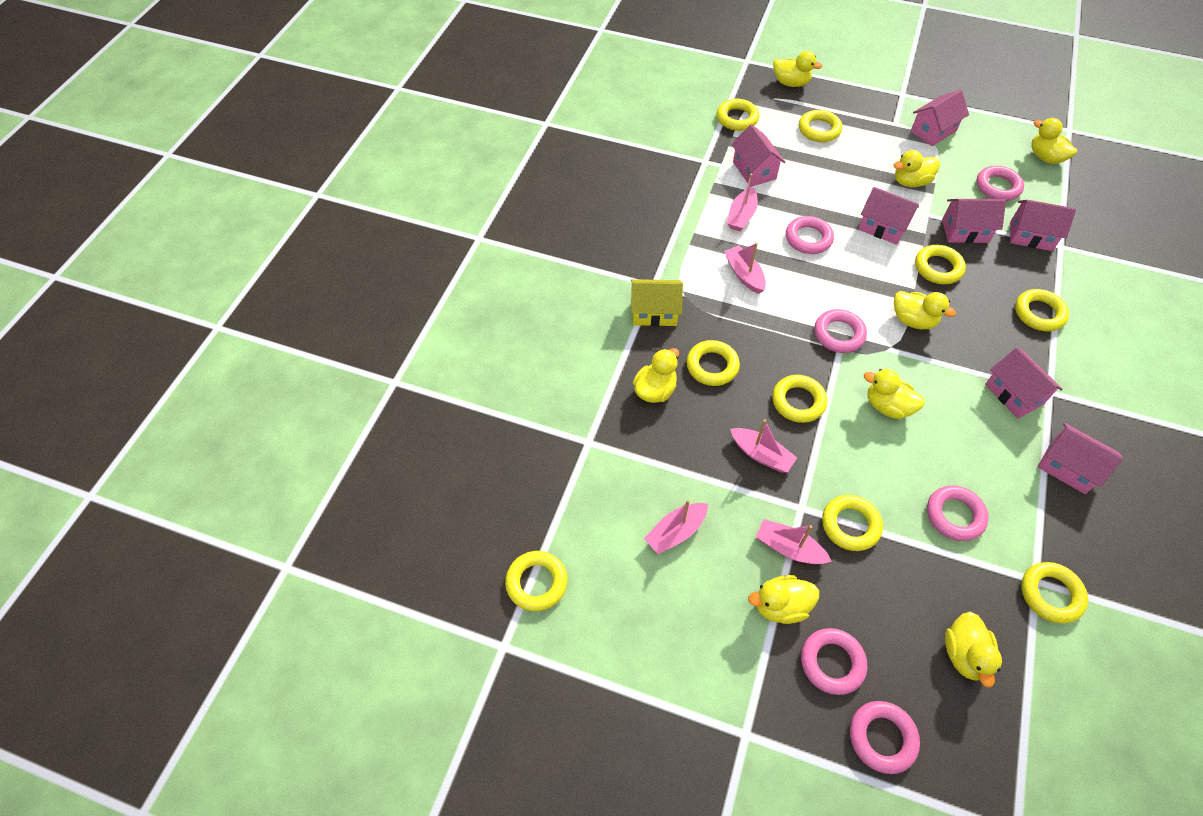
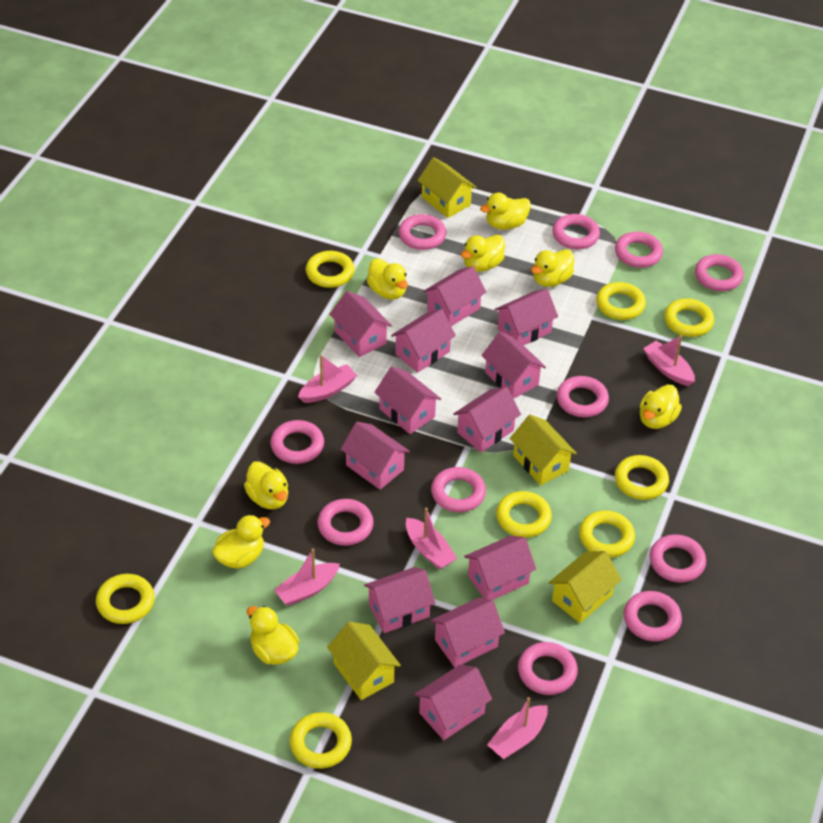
pink house: [731,124,785,187] [858,187,919,245] [911,90,969,146] [942,199,1006,243] [985,347,1063,419] [1010,200,1076,251] [1037,423,1123,494] = 7 -> [329,291,392,357] [341,422,410,490] [364,567,435,633] [374,367,441,434] [391,309,456,373] [414,665,492,740] [423,266,486,326] [431,597,505,668] [453,387,521,452] [464,535,536,600] [481,332,546,399] [494,289,558,345] = 12
pink ring: [786,216,834,254] [801,628,867,695] [814,309,867,353] [850,701,920,774] [927,485,989,541] [976,166,1024,201] = 6 -> [270,420,324,464] [317,499,374,546] [399,214,446,250] [431,467,486,512] [518,642,578,695] [552,214,600,249] [557,376,609,417] [615,232,663,268] [624,591,682,641] [650,534,706,583] [695,254,744,291] = 11
yellow house: [631,279,683,326] = 1 -> [327,622,401,700] [418,157,477,218] [510,414,577,485] [549,551,622,623] = 4
yellow ring: [505,551,568,611] [686,340,740,386] [717,99,759,131] [772,375,827,423] [799,110,842,142] [822,495,883,551] [915,245,966,284] [1015,289,1069,331] [1021,562,1088,624] = 9 -> [96,574,155,624] [290,712,352,769] [306,251,355,288] [496,491,552,538] [579,510,635,558] [596,282,646,320] [615,455,669,500] [664,298,714,337] = 8

